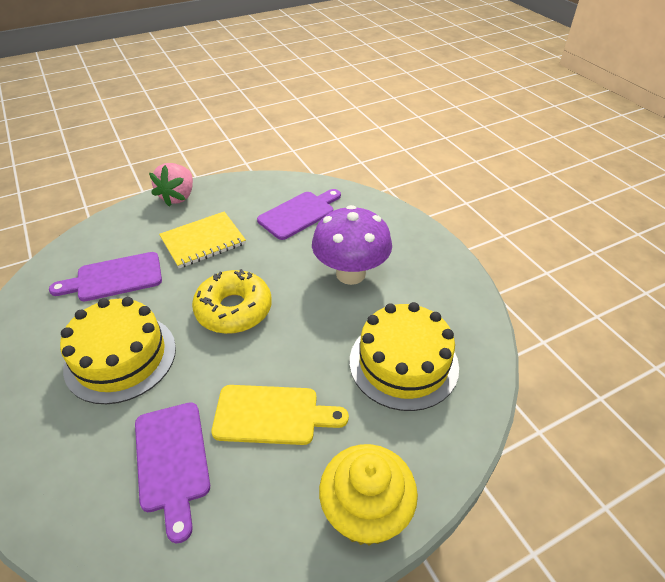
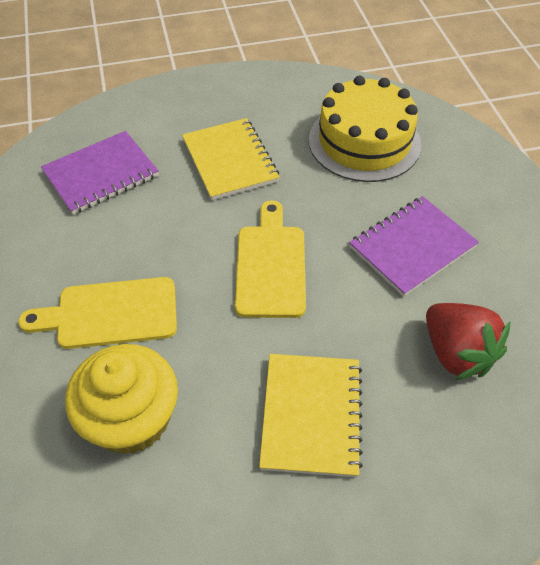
pink strawberry: [149,163,193,207] = 1 -> none = 0
purple cutting board: [49,252,162,301] [135,402,210,543] [257,189,341,240] = 3 -> none = 0
purple mushroom: [312,205,392,285] = 1 -> none = 0
purple notebook: none = 0 -> [41,131,159,214] [349,196,479,297] = 2
red strawberry: none = 0 -> [426,303,511,381] = 1
yellow cake: [60,297,176,404] [350,302,459,411] = 2 -> [309,76,421,182] = 1
yellow cutting board: [212,385,349,445] = 1 -> [18,277,177,349] [235,200,306,318] = 2
yellow donut: [192,269,272,334] = 1 -> none = 0
yellow notebook: [159,212,246,269] = 1 -> [182,118,280,200] [259,354,363,477] = 2

